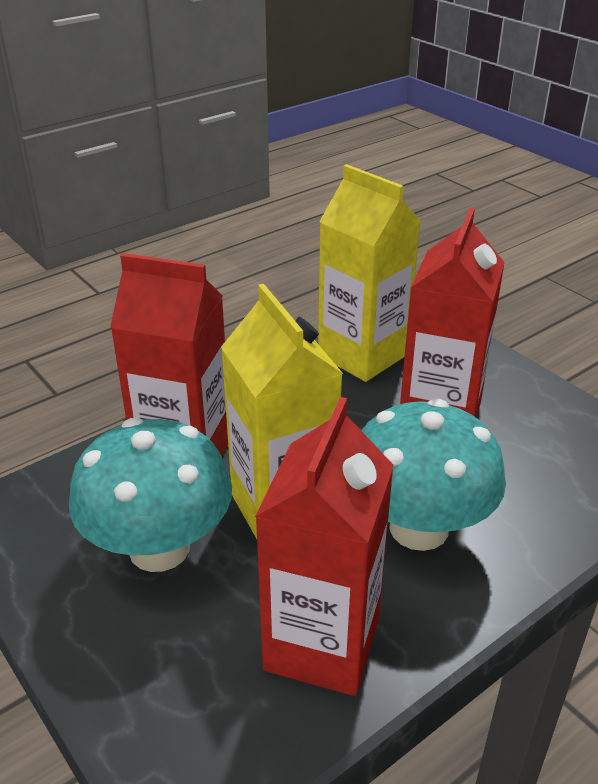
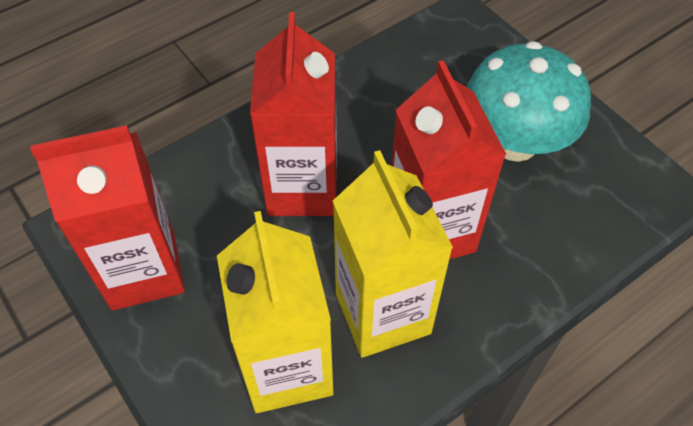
turquoise mushroom: [69,418,232,572] [361,399,506,551] = 2 -> [467,41,591,162] = 1

